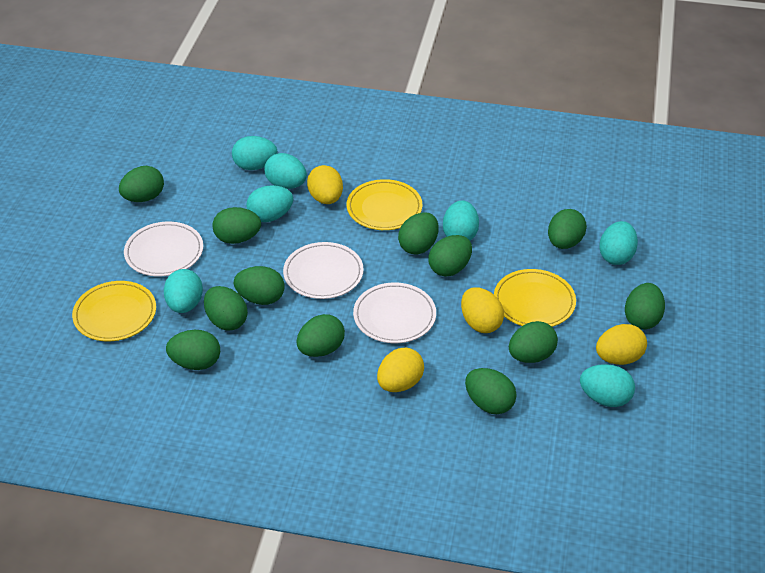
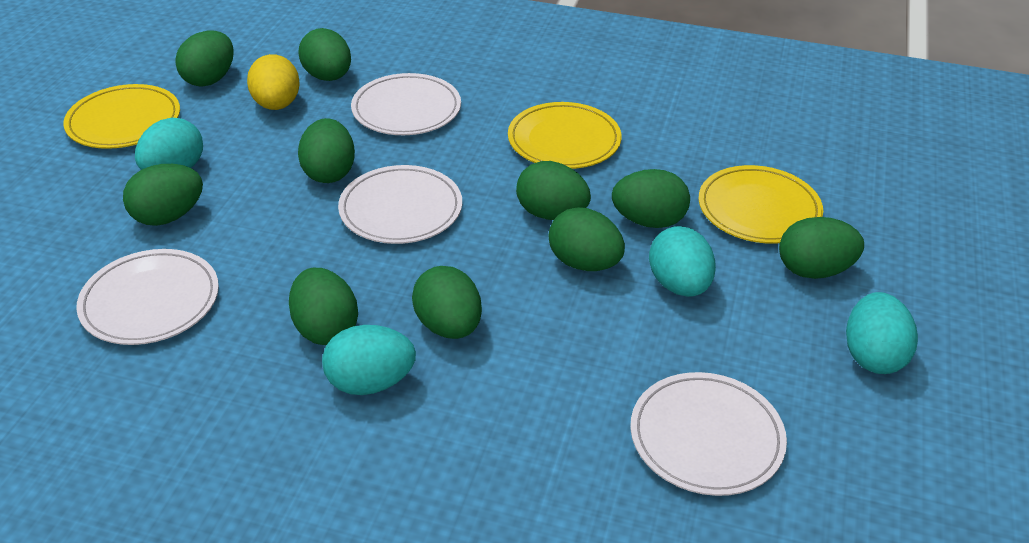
green egg: [119,166,164,202] [166,330,220,370] [204,286,248,331] [212,207,261,244] [234,266,285,305] [296,314,345,357] [398,212,438,255] [428,235,472,277] [465,368,517,414] [509,321,558,363] [548,209,587,249] [625,283,665,330] = 12 -> [123,164,203,226] [175,31,234,87] [289,268,358,345] [298,28,351,81] [298,118,355,183] [412,266,482,339] [516,161,591,220] [549,207,625,271] [612,169,690,228] [779,217,864,279] = 10
turquoise egg: [164,269,203,313] [232,136,277,170] [246,185,293,222] [264,153,307,189] [443,200,479,241] [580,364,635,407] [599,221,638,265] = 7 -> [135,118,203,170] [322,325,416,395] [649,226,716,297] [846,292,918,374] = 4
white plate: [124,222,203,276] [283,242,364,299] [353,283,436,343] = 3 -> [76,249,219,345] [338,165,462,244] [351,73,461,135] [630,372,787,496] = 4
yellow egg: [307,165,343,204] [377,348,424,392] [461,287,504,333] [596,324,647,365] = 4 -> [247,54,300,110] = 1

